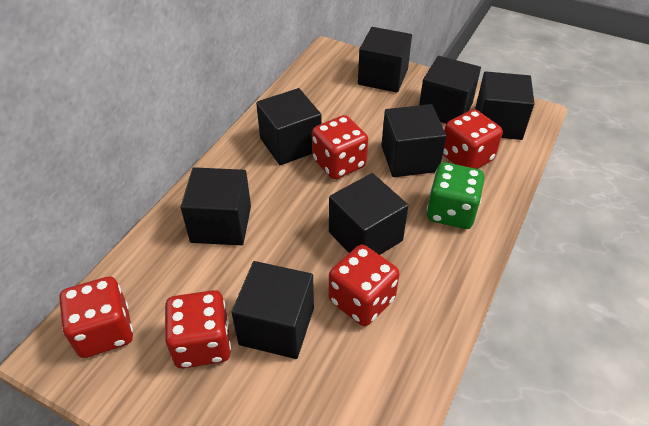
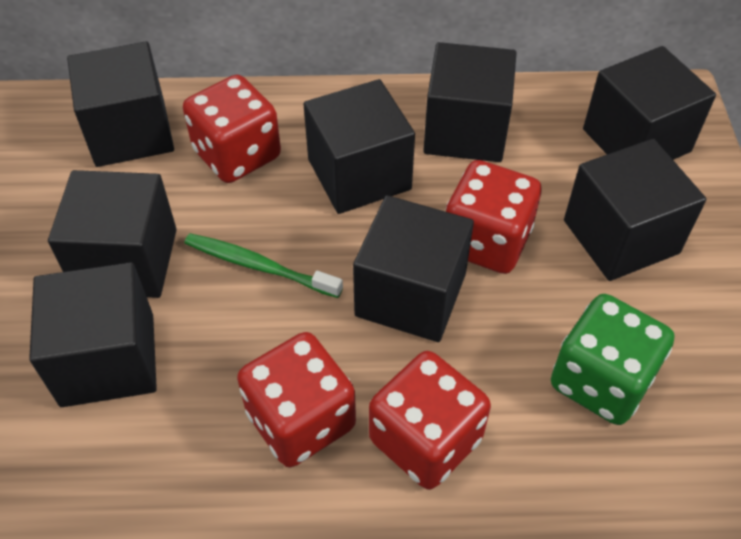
green toothbrush: none = 0 -> [184,233,343,298] = 1
red dice: [59,276,133,358] [165,290,231,369] [312,115,368,179] [329,245,400,326] [443,109,503,169] = 5 -> [183,75,281,183] [237,332,356,467] [369,351,491,490] [446,160,542,274] = 4

